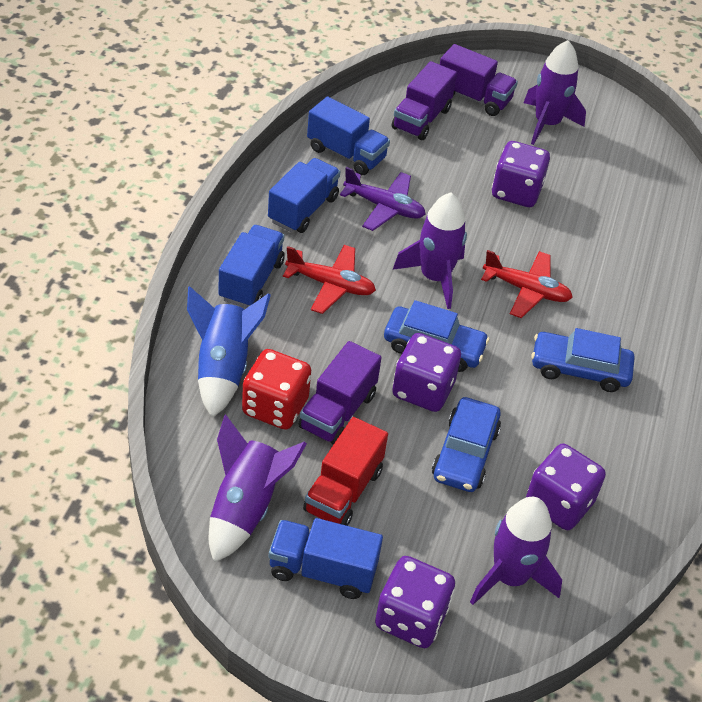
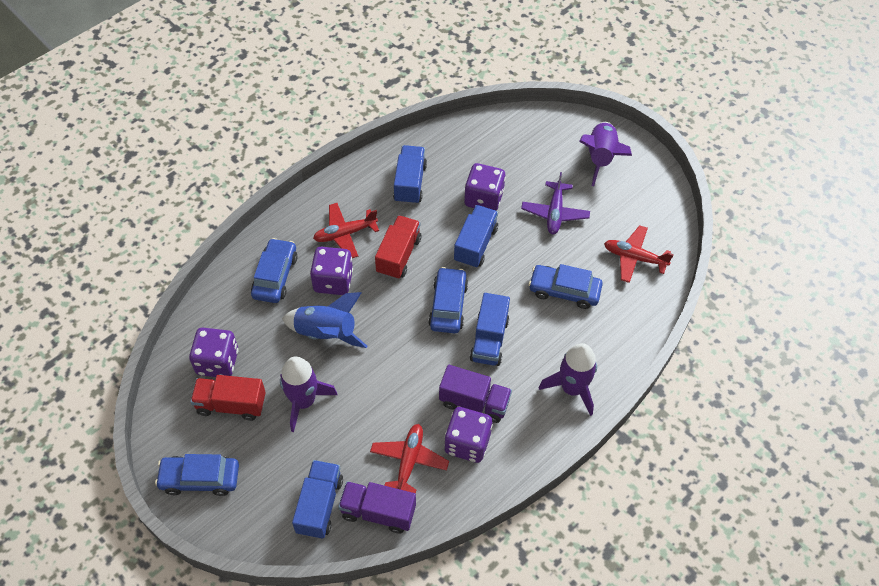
blue car: [384,300,489,372] [432,397,501,492] [531,328,634,392] = 3 -> [155,454,239,496] [251,238,297,303] [428,267,468,333] [529,264,603,309] = 4
purple rocket: [209,414,307,562] [393,193,467,309] [470,497,562,605] [524,40,586,145] = 4 -> [280,357,338,432] [539,343,597,416] [579,122,632,186] = 3
purple truck: [298,341,381,445] [392,61,457,140] [440,44,518,116] = 3 -> [338,481,416,534] [439,365,512,423] = 2
red dice: [242,349,311,430] = 1 -> none = 0
red plane: [283,245,376,314] [481,250,573,318] = 2 -> [313,203,379,258] [370,424,449,494] [604,225,674,283] = 3
red truck: [303,417,388,526] = 1 -> [190,375,266,421] [375,215,421,279] = 2

